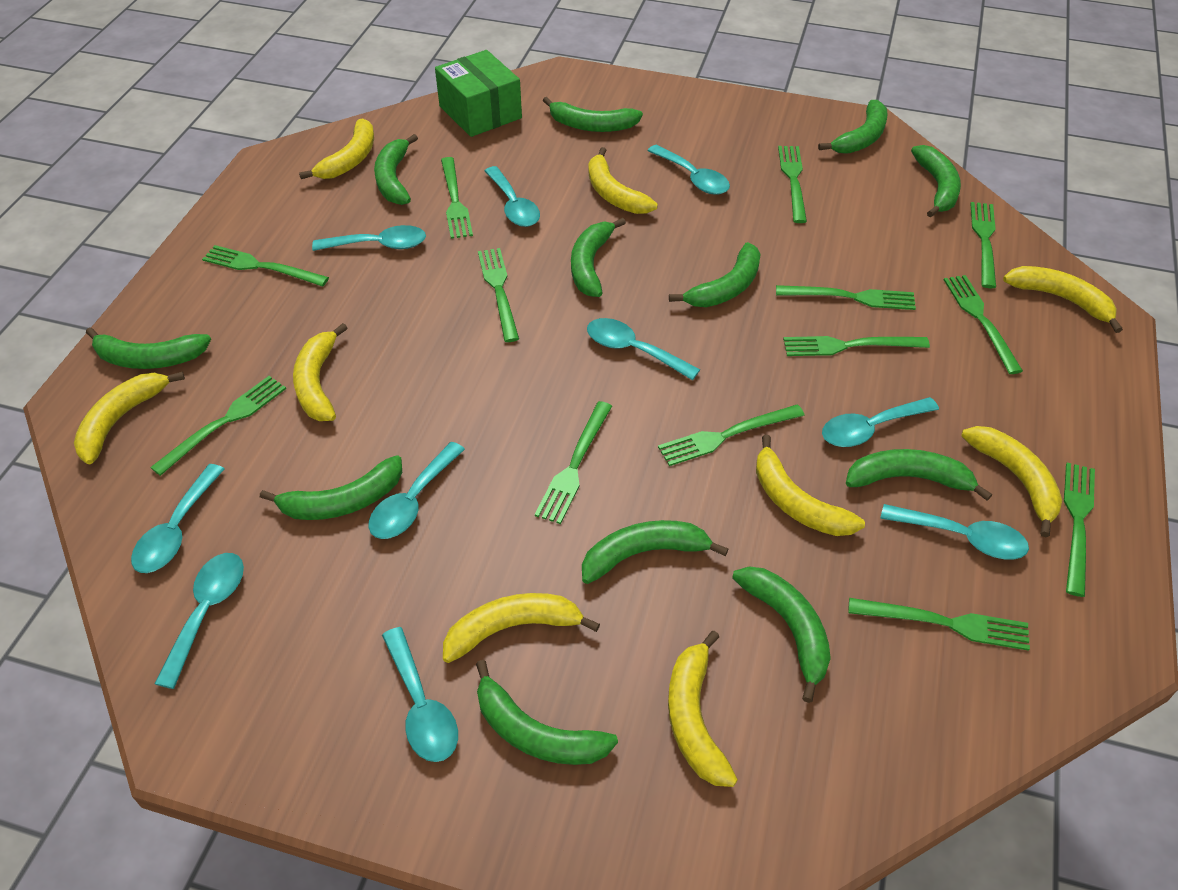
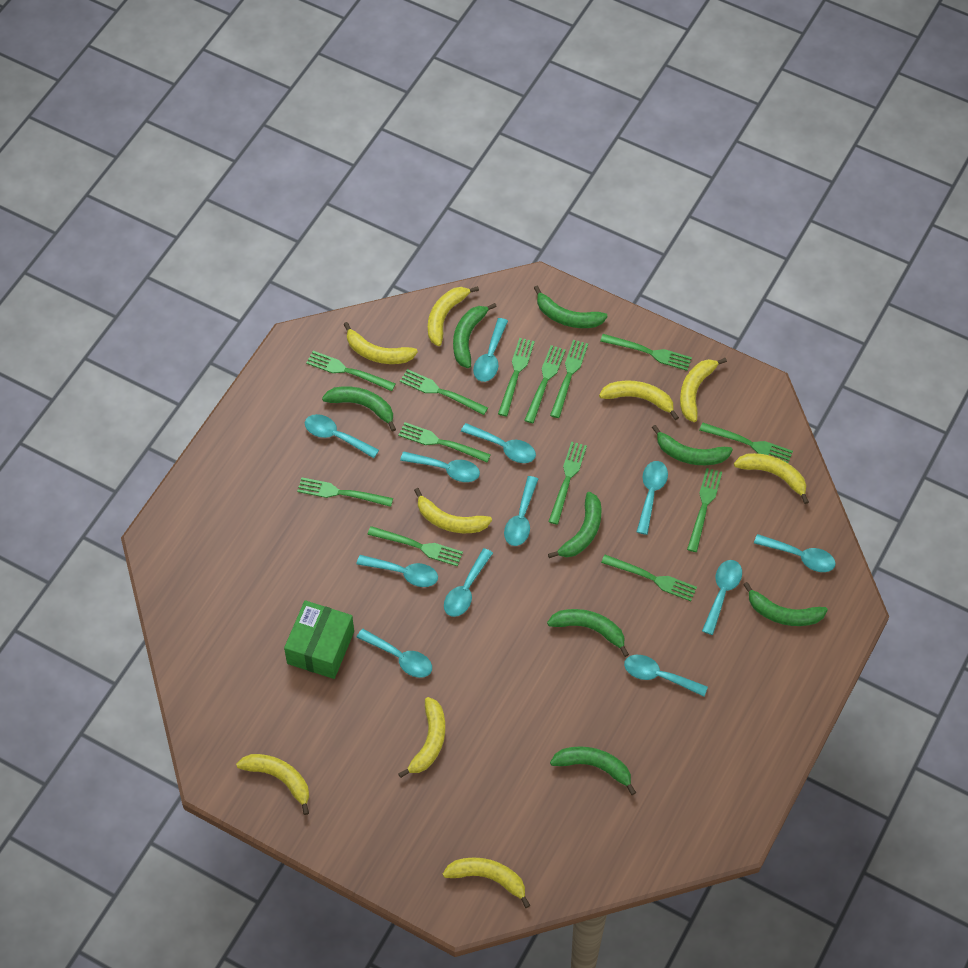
green banana: [86,327,211,369] [260,455,402,520] [374,134,418,205] [476,660,618,765] [543,97,643,132] [571,218,626,297] [582,520,728,584] [669,242,761,307] [732,566,831,703] [818,100,888,154] [846,449,992,501] [911,145,961,217] = 12 -> [322,386,396,432] [453,303,497,368] [534,286,608,328] [547,609,629,657] [548,492,602,558] [550,746,636,795] [652,425,733,465] [743,582,828,626] = 8
turquoise spoon: [131,464,224,573] [155,553,244,689] [312,225,426,251] [369,442,465,539] [382,627,458,762] [484,166,540,227] [587,318,700,380] [647,145,730,195] [822,397,939,447] [880,504,1029,560] = 10 -> [305,414,379,458] [357,555,438,587] [357,629,432,678] [400,452,480,482] [444,548,493,617] [461,423,536,463] [473,318,508,382] [504,476,538,546] [624,655,708,697] [637,461,668,535] [702,560,742,635] [754,534,836,572] = 12

